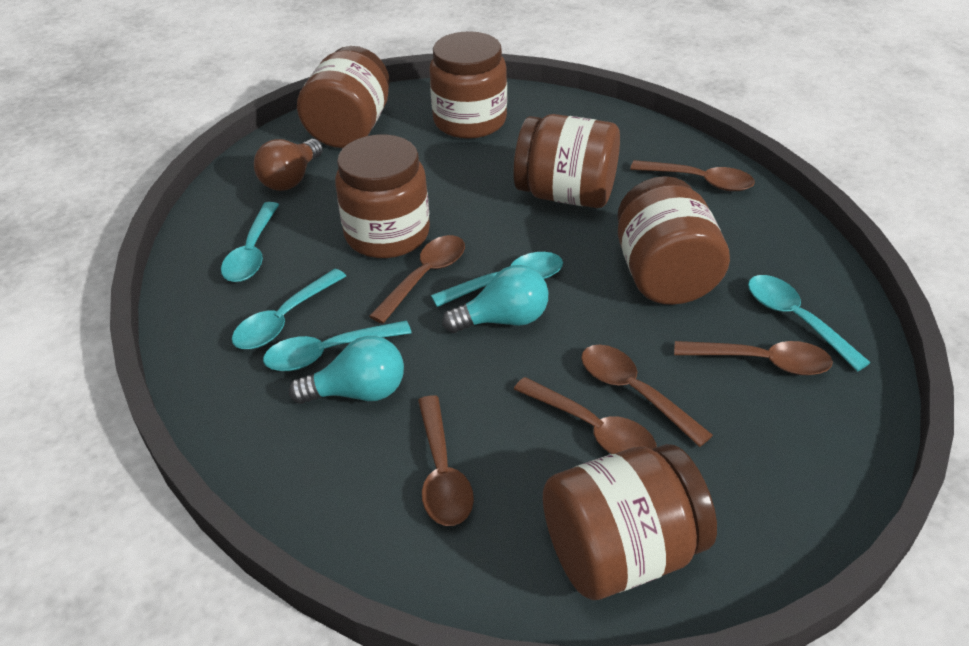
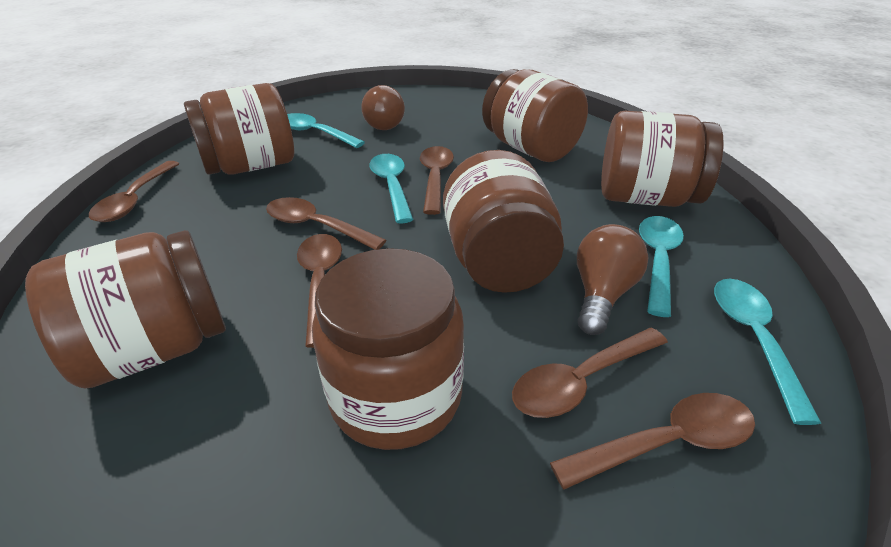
brown light bulb: [254,139,323,191] = 1 -> [361,85,405,130] [577,224,649,335] = 2
turquoise light bulb: [289,336,404,404] [442,265,548,333] = 2 -> none = 0
turquoise spoon: [221,202,279,282] [232,269,346,349] [263,321,411,371] [431,252,563,307] [748,275,871,372] = 5 -> [287,113,365,148] [369,154,414,224] [639,216,684,317] [714,279,821,425] = 4

